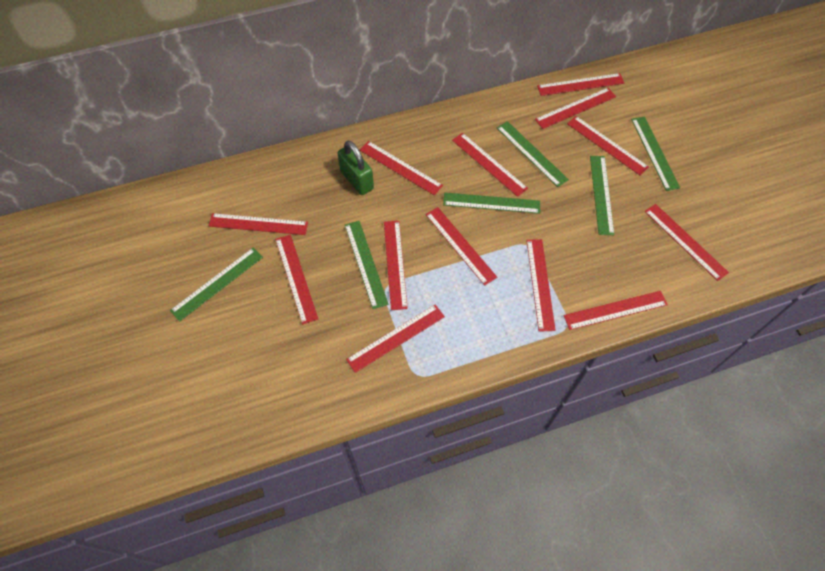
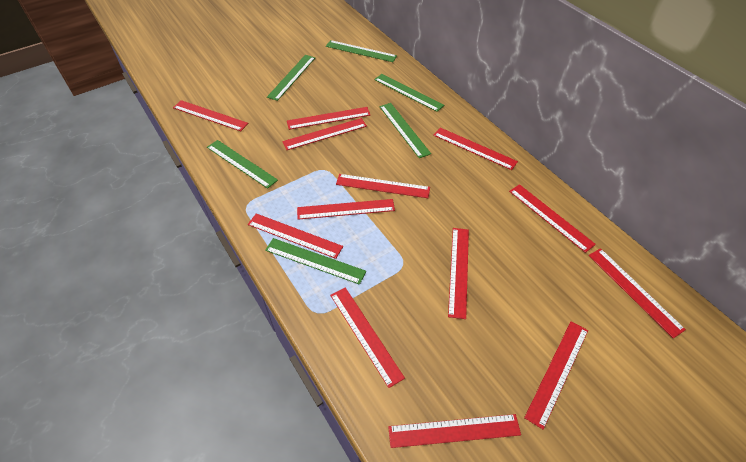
green padlock: [338,141,374,195] = 1 -> none = 0

